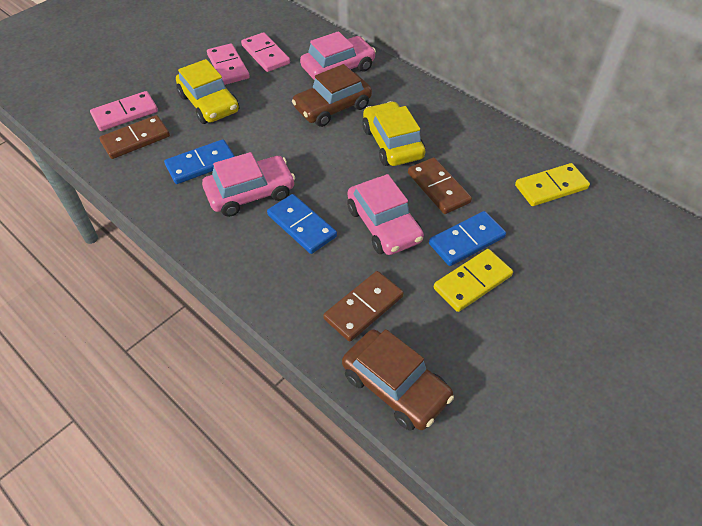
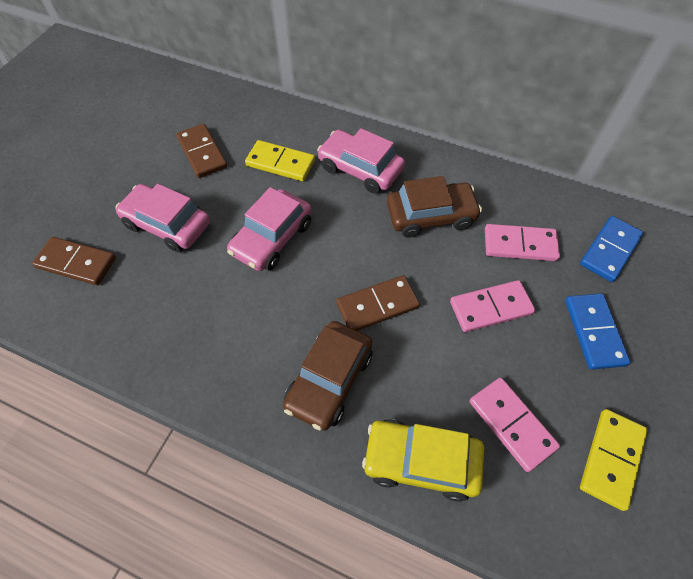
blue domino: [164,139,235,184] [267,194,337,254] [429,211,506,266] = 3 -> [565,293,630,370] [580,216,644,282] = 2
yellow car: [176,59,239,124] [362,101,426,166] = 2 -> [362,419,484,502] = 1

